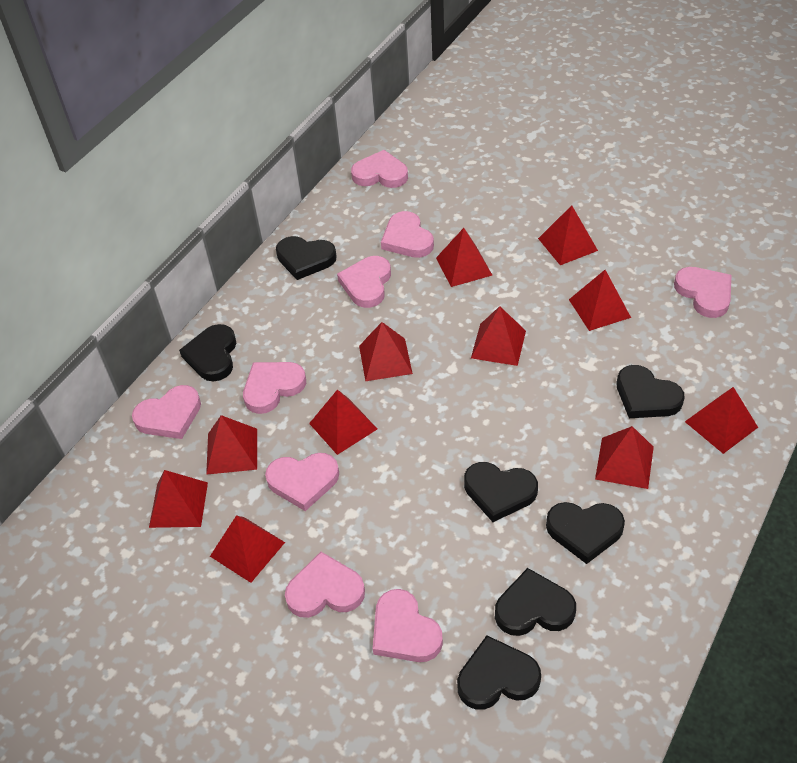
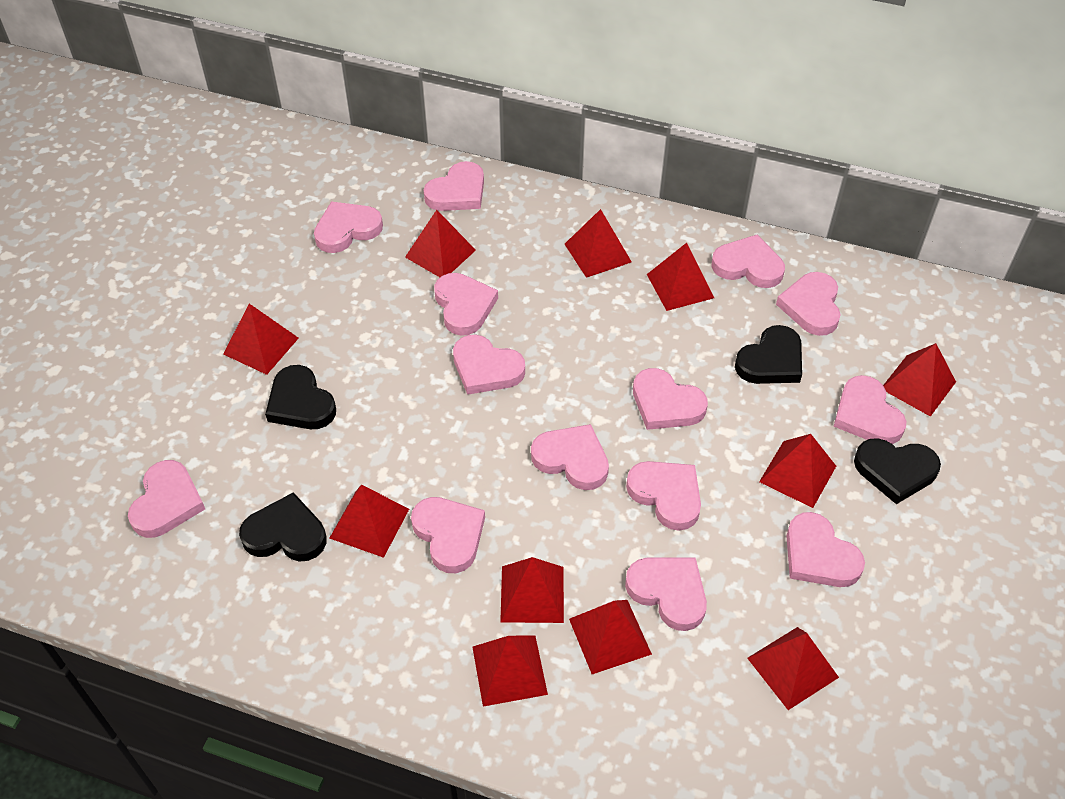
black heart: [179,324,236,382] [276,236,337,280] [457,635,541,710] [464,462,538,522] [495,568,576,636] [546,502,625,564] [617,365,685,418] = 7 -> [239,492,327,562] [265,365,336,429] [735,325,802,384] [854,438,941,504] = 4
pink heart: [132,385,201,439] [243,362,306,414] [265,453,339,511] [285,552,365,618] [337,256,391,308] [351,150,408,188] [373,589,443,662] [381,211,434,258] [674,267,731,318] = 9 -> [128,460,205,538] [314,202,383,253] [411,497,485,573] [424,161,484,211] [434,273,498,336] [453,335,525,395] [531,424,609,490] [625,558,707,631] [626,461,701,531] [633,368,708,430] [711,234,785,288] [776,272,841,336] [786,512,865,587] [834,375,906,444] = 14

